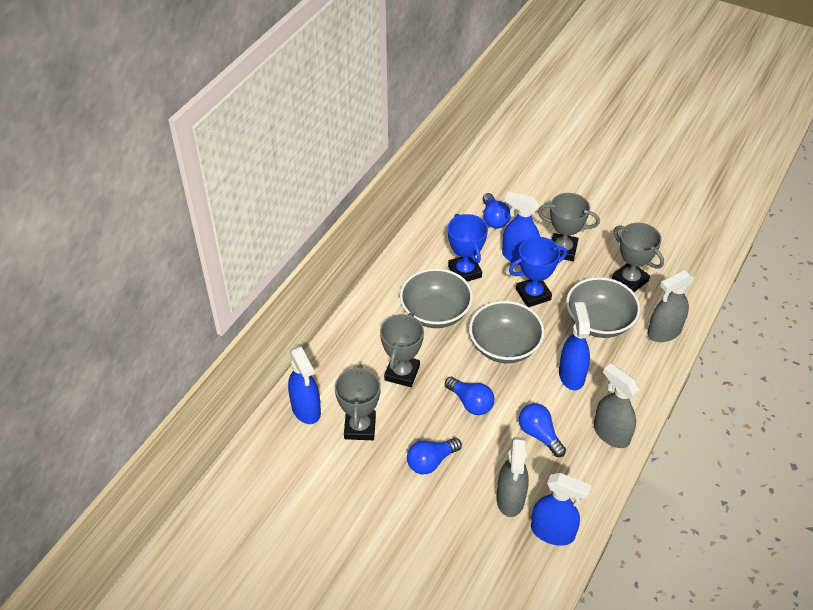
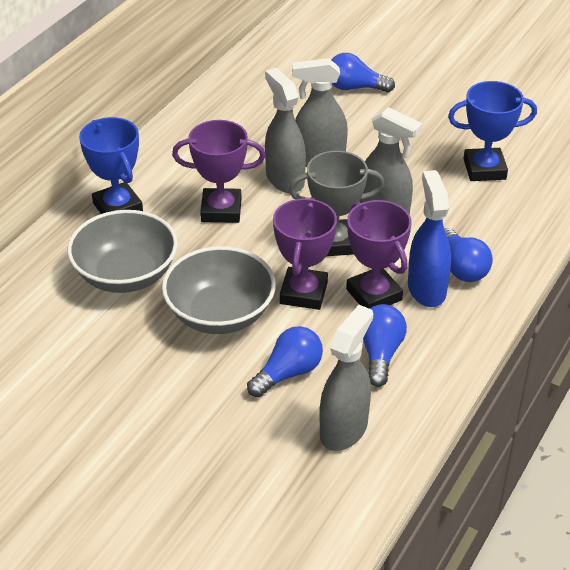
blue spray bottle: [288,346,321,424] [502,191,540,265] [531,473,592,546] [559,302,590,391] = 4 -> [408,170,451,307] = 1
grey bowl: [400,268,473,328] [469,301,545,363] [566,277,640,338] = 3 -> [67,210,178,293] [162,246,276,334] = 2
grey spray bottle: [497,437,529,517] [594,363,639,448] [647,270,695,342] = 3 -> [265,68,306,193] [292,58,348,167] [319,305,373,451] [359,107,422,215] = 4
grey trophy: [335,365,381,440] [380,313,424,387] [538,193,600,261] [612,223,664,292] = 4 -> [289,151,384,256] = 1
purple trophy: none = 0 -> [172,120,266,223] [273,198,337,310] [346,200,412,309] = 3

